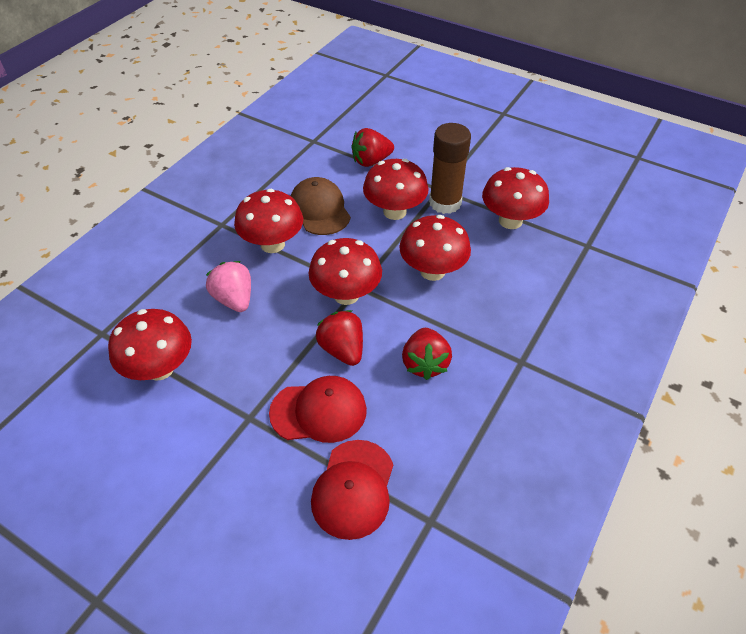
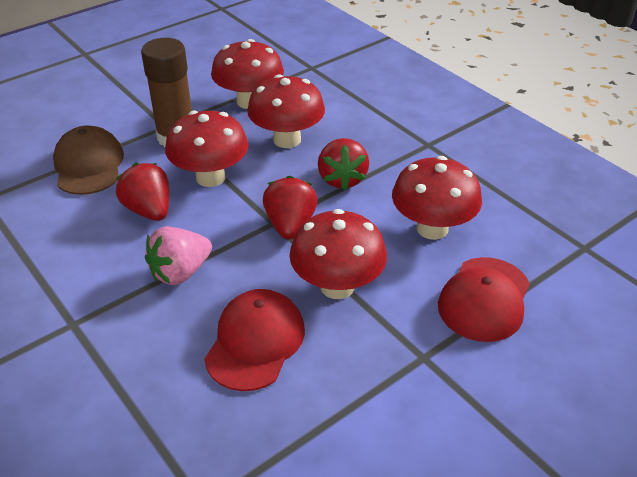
red mushroom: [108,309,192,381] [234,189,303,253] [309,238,382,305] [363,159,429,220] [399,215,471,281] [482,167,549,229] = 6 -> [165,110,249,187] [211,39,284,109] [247,74,325,148] [289,209,387,299] [392,156,482,240] = 5

